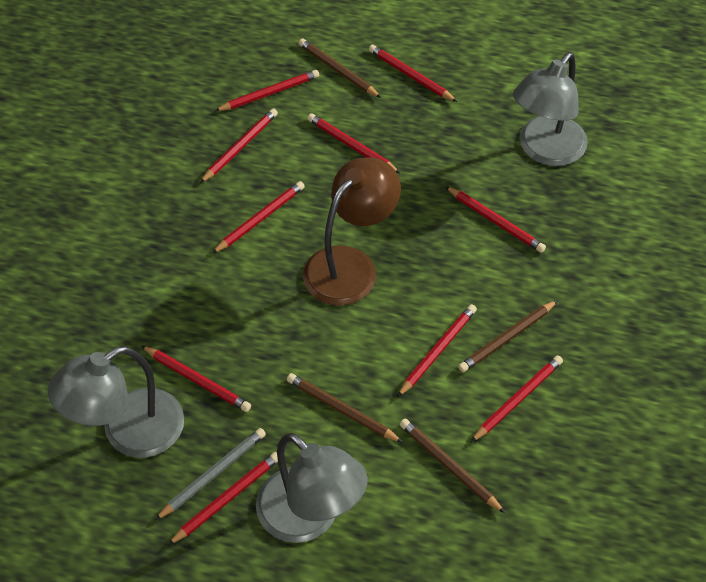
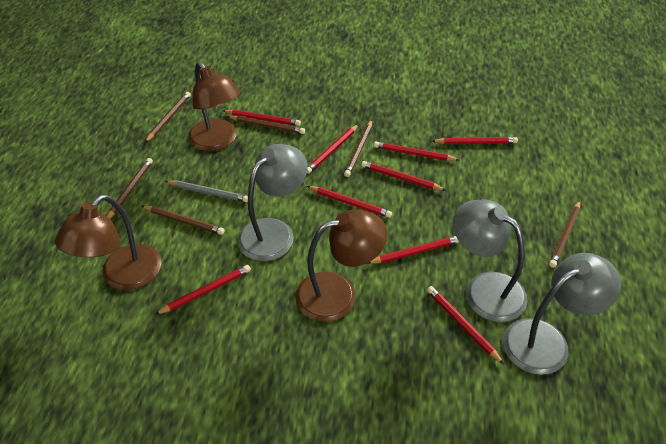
brown lamp: [303,157,401,305] = 1 -> [55,194,161,290] [188,62,240,151] [295,209,387,322] = 3
brown pencil: [287,373,403,443] [298,38,381,98] [399,419,505,513] [458,300,558,372] = 4 -> [107,158,153,218] [142,206,224,235] [145,92,191,143] [227,115,305,134] [344,120,372,177] [549,201,580,268] = 6
red pencil: [141,345,251,412] [168,452,278,545] [200,108,278,183] [212,181,305,254] [215,70,319,111] [307,113,400,173] [369,45,457,102] [397,304,477,397] [445,186,546,253] [471,355,563,442] = 10 -> [155,265,251,315] [223,110,301,126] [307,124,359,174] [307,186,392,218] [361,161,446,190] [368,236,459,264] [374,141,459,161] [427,286,504,364] [432,137,518,144] = 9

